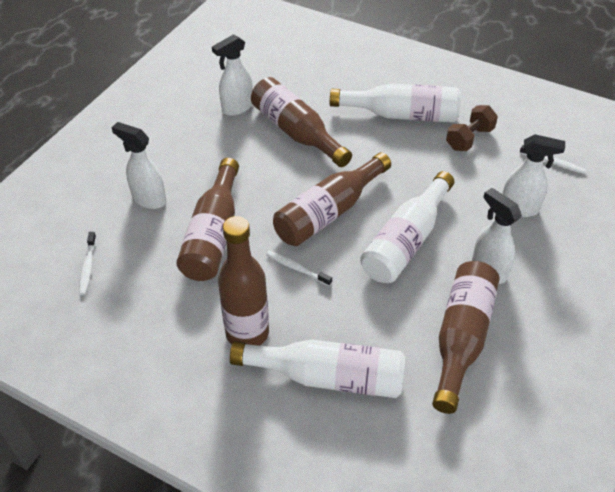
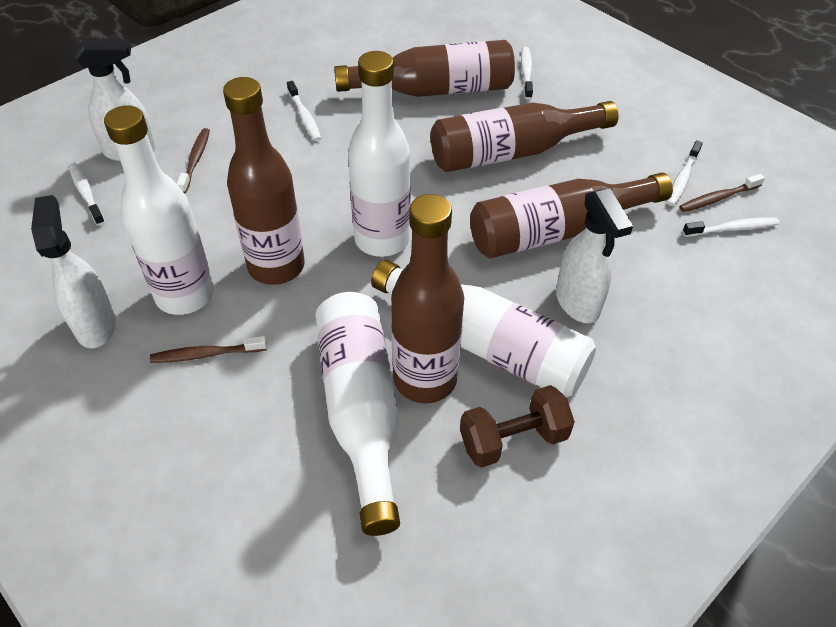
brown toothbrush: none = 0 -> [150,336,267,363] [177,128,210,194] [679,174,765,212] = 3
white bottle: [230,340,405,398] [330,84,461,123] [360,171,454,283] = 3 -> [104,105,214,315] [315,292,400,536] [348,51,411,257] [371,260,596,398] = 4
white spray bottle: [111,122,166,209] [212,34,253,116] [472,188,522,284] [502,134,565,217] = 4 -> [31,195,116,349] [75,38,156,161] [556,188,633,323] = 3
white toothbrush: [79,232,96,295] [266,251,332,286] [520,145,586,174] = 3 -> [69,163,105,226] [287,81,321,141] [521,46,533,100] [667,140,703,206] [683,218,780,237] = 5

